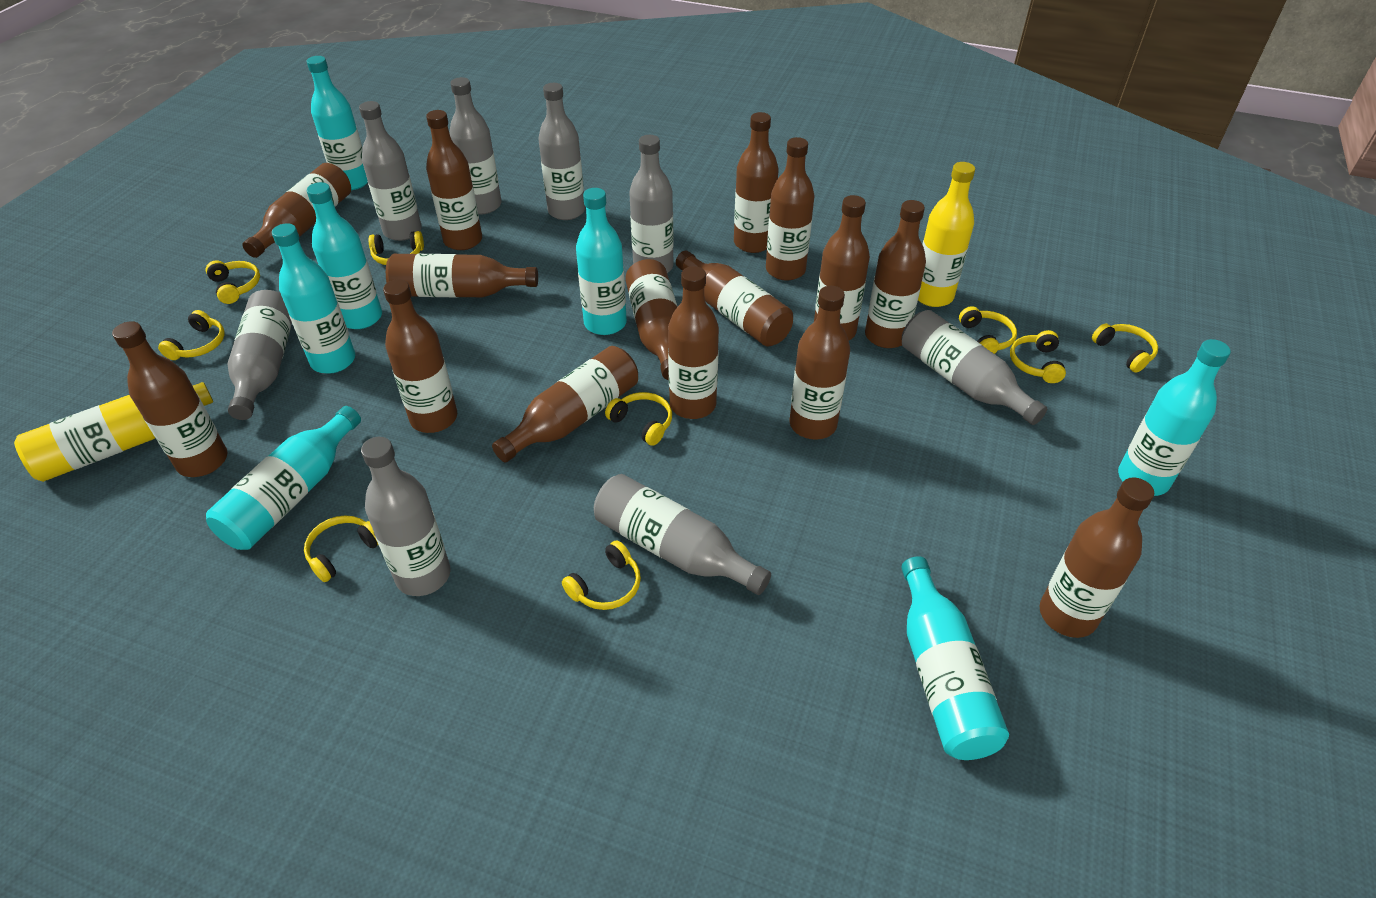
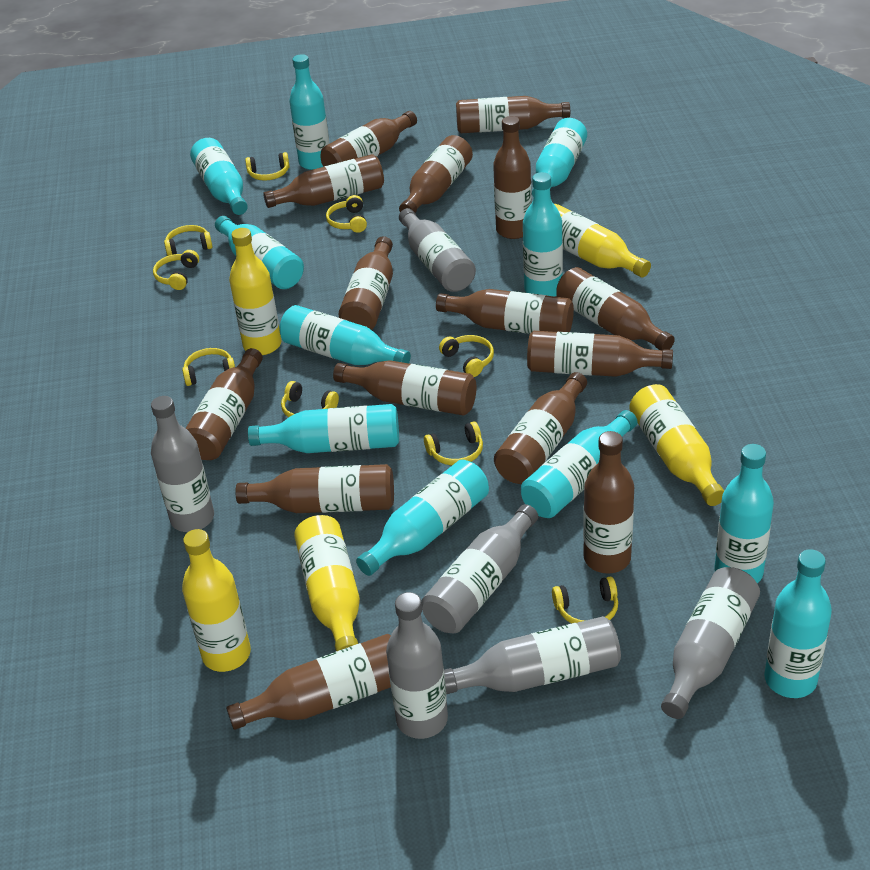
grey bottle: [227,290,292,420] [359,101,422,241] [361,437,450,596] [449,77,502,214] [538,83,585,220] [594,474,771,595] [629,135,674,273] [902,310,1047,425] = 8 -> [151,396,214,532] [386,592,448,739] [399,208,476,292] [421,504,538,633] [444,616,621,694] [661,567,760,719] = 6
turquoise bottle: [206,406,361,550] [272,223,355,374] [306,56,368,190] [307,182,382,329] [576,188,627,335] [901,556,1009,760] [1118,339,1231,496] = 7 -> [190,138,248,215] [215,216,304,289] [248,404,399,453] [279,305,411,365] [289,54,330,170] [356,460,489,576] [521,410,638,518] [523,172,563,297] [532,118,587,197] [715,444,774,583] [764,549,832,698] = 11
yellow bottle: [14,382,213,482] [918,162,975,307] = 2 -> [182,529,251,672] [229,228,282,355] [294,515,360,651] [554,204,651,278] [629,384,724,506] = 5

